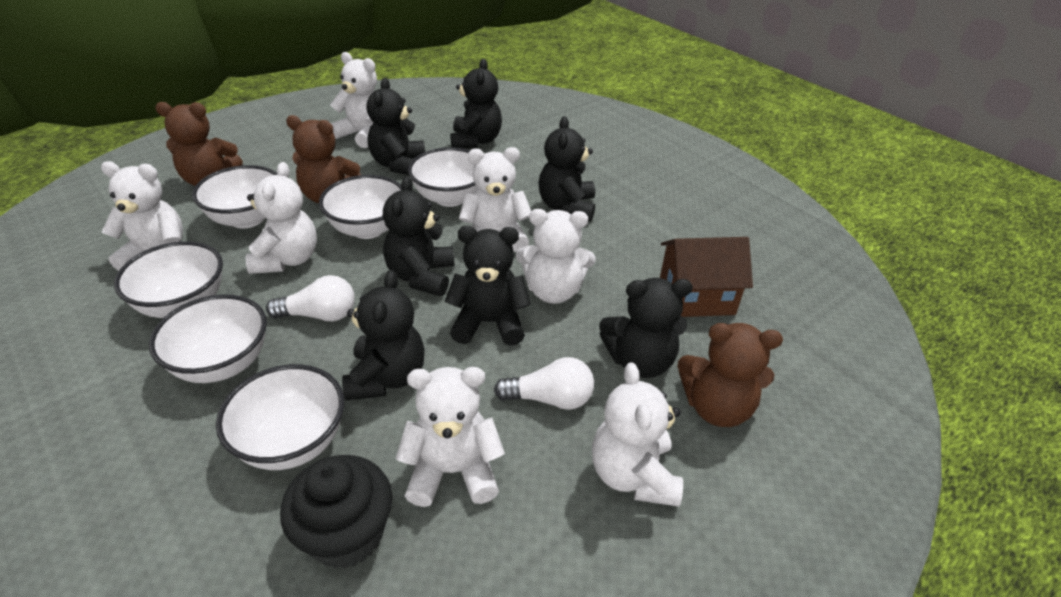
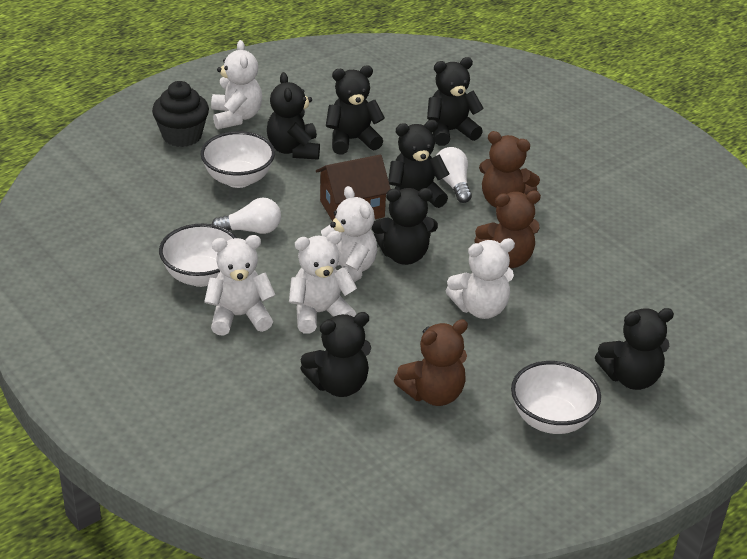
white bowl: [114,241,223,318] [149,294,267,383] [192,165,277,229] [216,364,344,470] [319,175,402,239] [408,147,477,207] = 6 -> [159,224,237,287] [201,131,275,188] [511,361,601,434] = 3
white teddy bear: [101,161,183,271] [246,162,317,274] [330,52,377,148] [395,367,505,507] [459,147,532,252] [516,209,596,304] [592,362,683,507] = 7 -> [204,235,275,336] [211,40,262,129] [289,231,357,334] [321,186,377,282] [446,238,515,319] = 5

